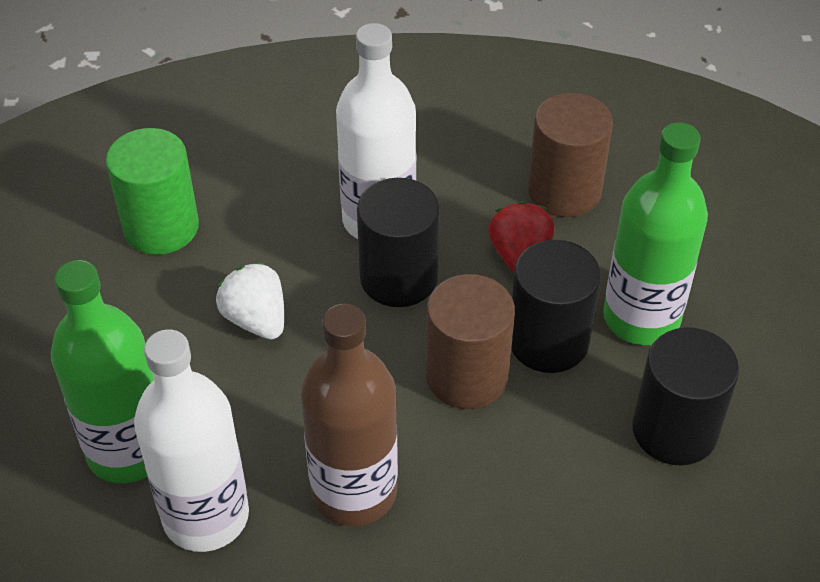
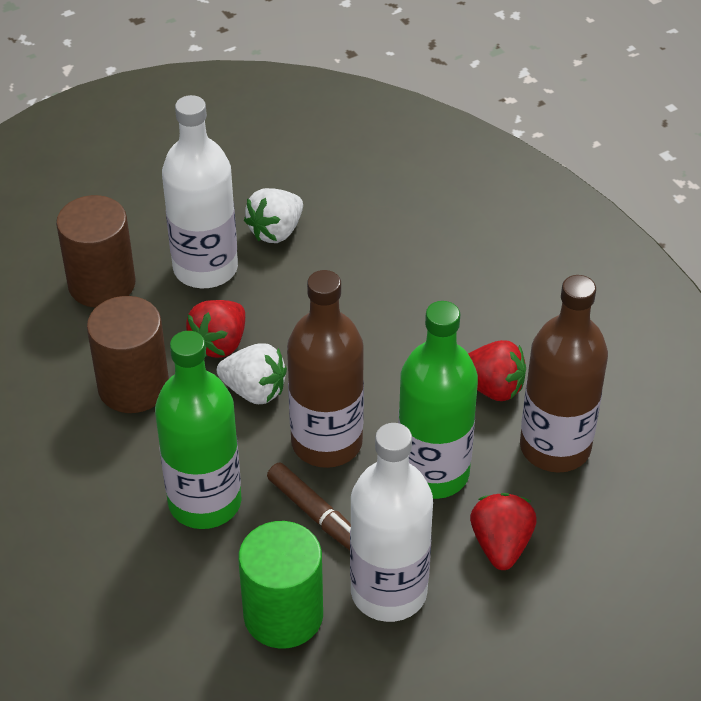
black cylinder: [357,178,440,307] [511,240,601,373] [632,327,739,466] = 3 -> none = 0
brown bottle: [301,304,398,526] = 1 -> [287,270,364,468] [520,275,608,473] = 2
brown marker: none = 0 -> [267,462,351,550] = 1
red strawberry: [488,201,554,273] = 1 -> [186,300,245,358] [468,340,526,401] [470,493,537,570] = 3
white strawberry: [216,262,284,339] = 1 -> [217,343,287,404] [244,188,303,243] = 2

